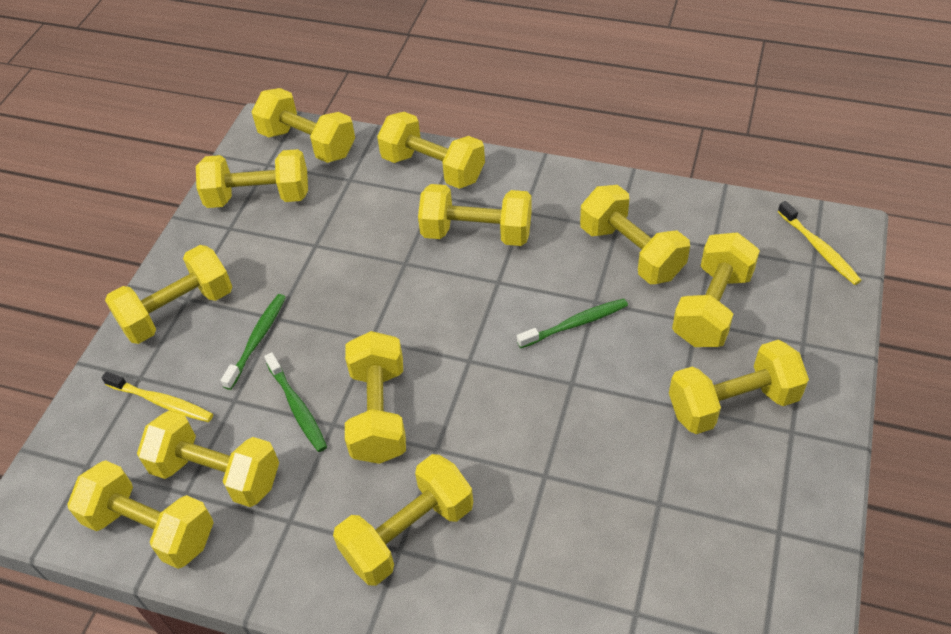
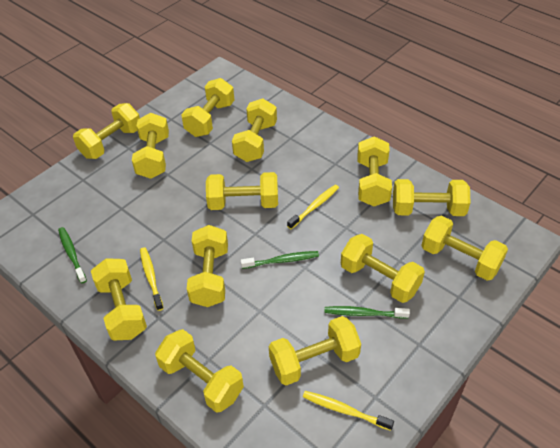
yellow dumbbell: [67,460,214,569] [105,245,232,344] [137,411,279,507] [196,149,308,208] [251,88,355,163] [333,454,473,586] [345,331,406,464] [377,112,485,189] [418,184,532,246] [580,185,690,284] [669,340,809,434] [672,232,760,347] = 12 -> [73,103,140,159] [91,258,147,340] [132,113,169,179] [155,329,244,413] [181,78,234,137] [187,225,228,307] [206,172,278,210] [232,98,277,162] [269,316,361,385] [341,234,425,303] [357,136,392,206] [393,179,471,216] [421,216,508,281] = 13
yellow toothbrush: [102,371,213,422] [777,201,862,285] = 2 -> [140,247,164,311] [287,185,339,229] [303,391,394,431] = 3

